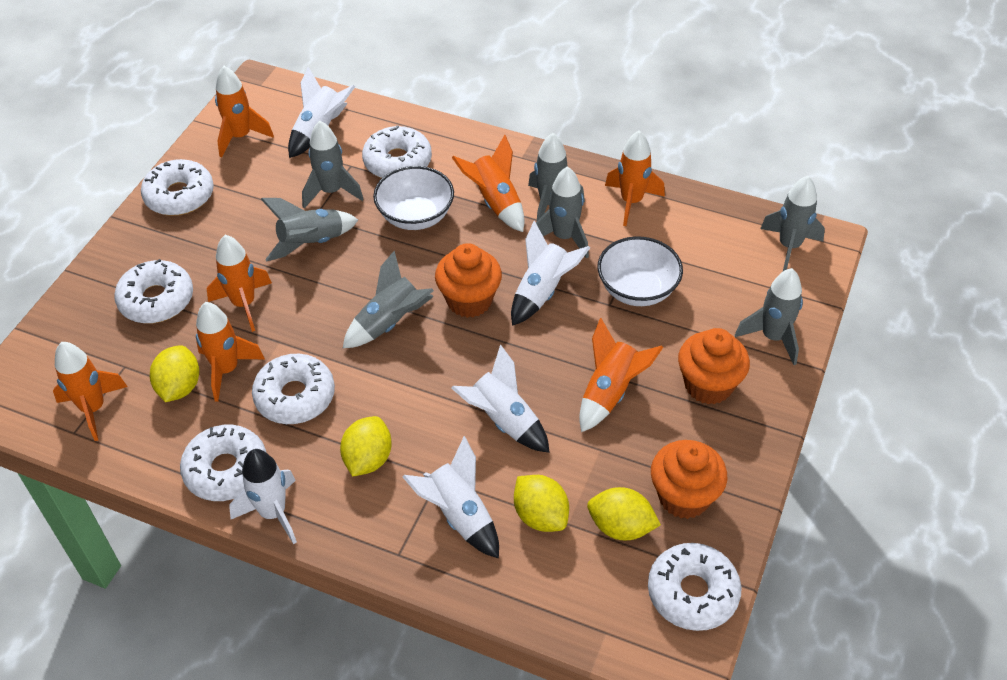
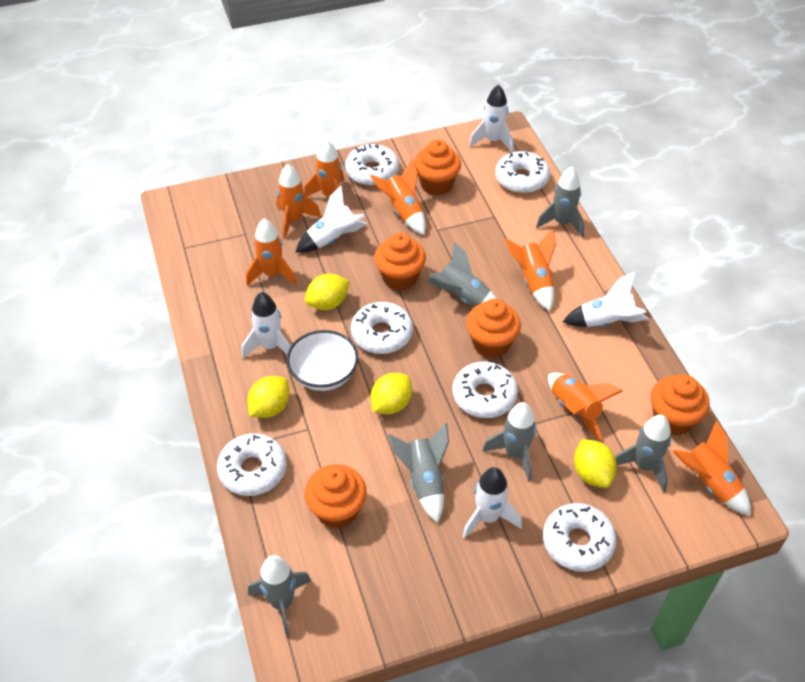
grey rocket: [261,198,358,261] [302,121,363,208] [343,251,434,348] [528,133,585,221] [536,166,589,259] [735,268,803,365] [760,176,825,271] = 7 -> [248,555,311,638] [388,423,449,523] [427,241,497,307] [482,402,536,481] [536,167,584,238] [615,415,671,493] = 6
orange cupcake: [435,243,502,318] [651,440,727,519] [678,328,750,404] = 3 -> [305,464,367,529] [374,233,426,291] [414,140,461,196] [466,299,521,358] [651,375,710,436] = 5
white bowl: [373,166,454,230] [598,236,683,306] = 2 -> [286,330,358,391] = 1

